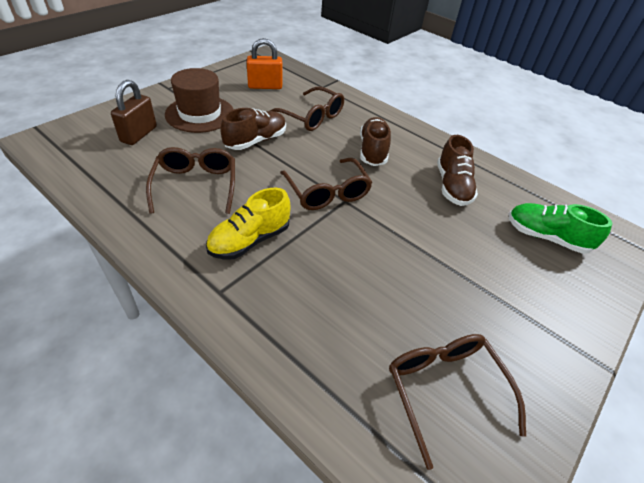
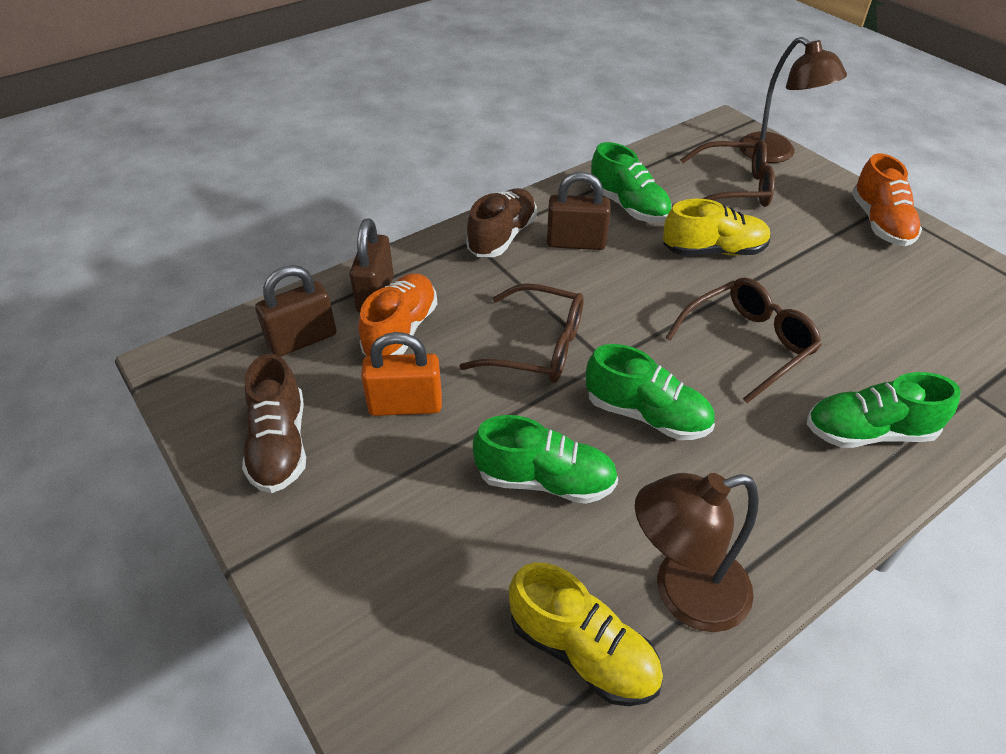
brown glasses: [146,147,235,214] [270,86,344,131] [280,158,373,210] [389,334,526,470] = 4 -> [459,283,584,383] [665,278,822,403] [680,140,775,207] = 3
brown hat: [165,68,234,133] = 1 -> none = 0
brown lamp: none = 0 -> [635,473,759,632] [739,37,847,163] = 2
brown padlock: [111,80,157,145] = 1 -> [255,265,337,357] [350,219,394,313] [547,172,611,250] = 3
brown shoe: [220,108,286,150] [360,117,391,166] [437,135,478,206] = 3 -> [242,354,306,493] [466,188,537,257] = 2
green shoe: [508,203,613,254] = 1 -> [473,415,618,504] [586,344,715,440] [591,142,672,223] [807,372,961,448] = 4
orange shoe: none = 0 -> [359,273,437,356] [852,153,922,246] = 2
yellow shoe: [206,188,290,260] = 1 -> [509,563,663,706] [663,199,771,256] = 2

